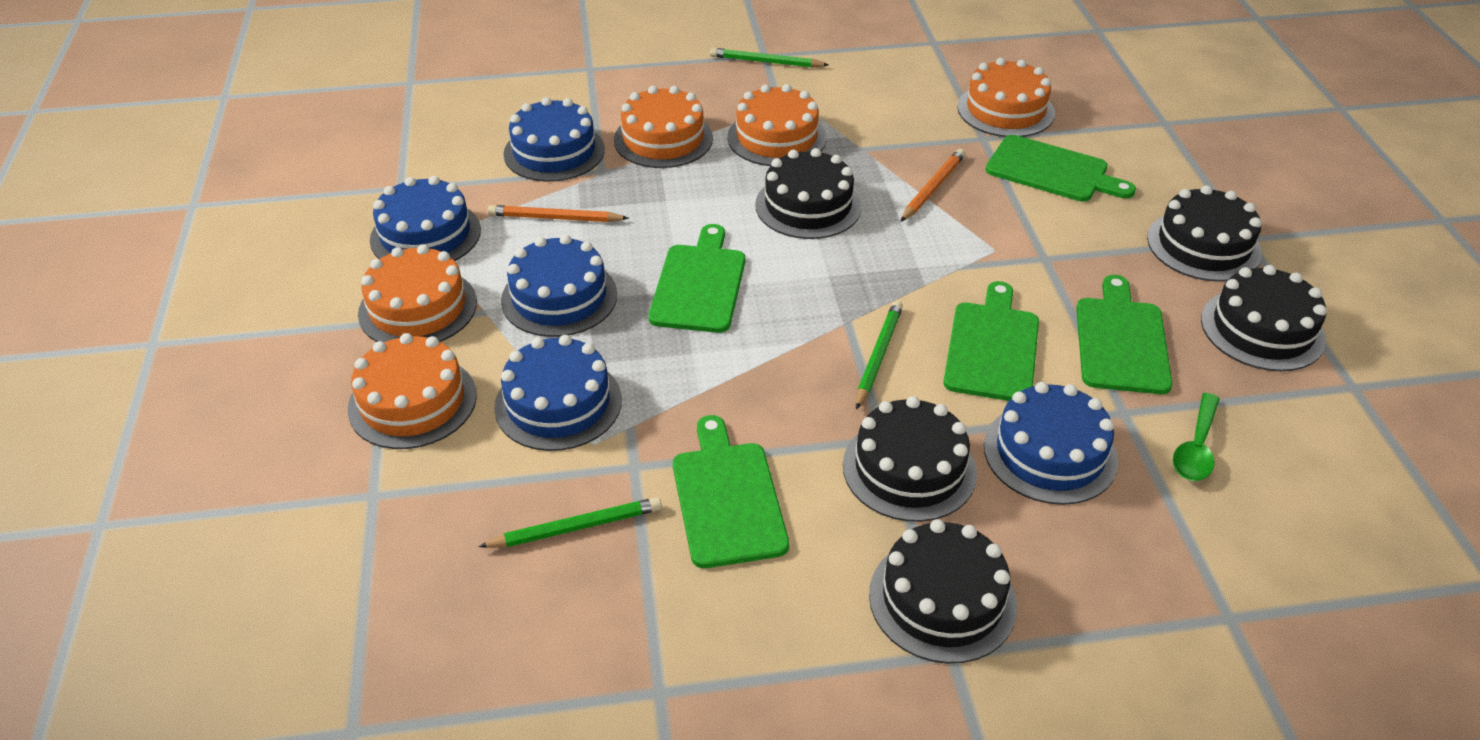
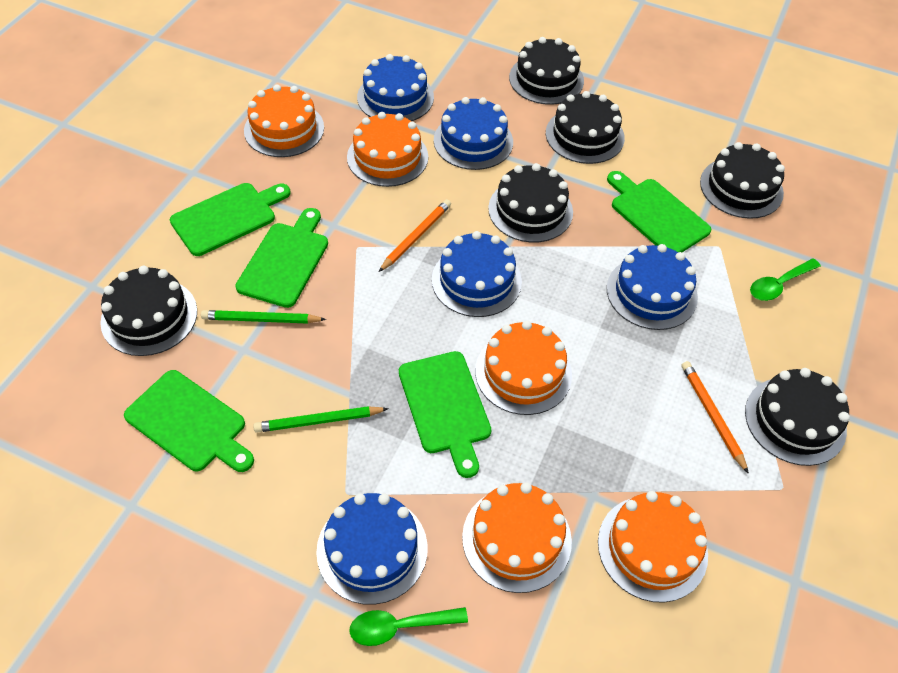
black cake: [755,148,862,239] [843,396,977,522] [869,519,1017,664] [1147,185,1262,282] [1201,265,1327,371] = 5 -> [100,266,197,356] [488,163,573,243] [509,37,584,105] [546,91,625,164] [700,142,785,219] [745,368,850,466] = 6
green pencil: [478,497,662,548] [710,48,829,68] [856,301,903,410] = 3 -> [201,310,326,324] [253,406,389,433] = 2
green spoon: [1173,393,1220,481] = 1 -> [349,607,468,646] [750,258,821,301] = 2

